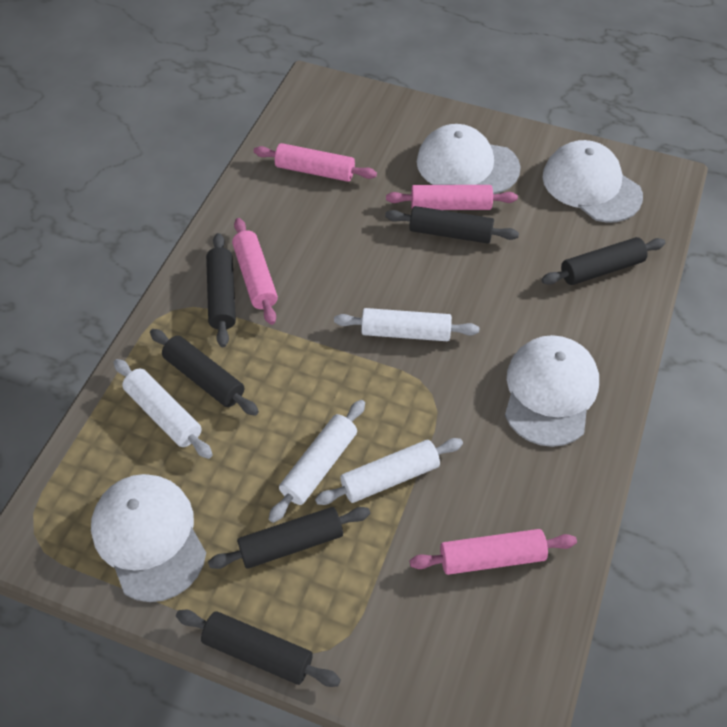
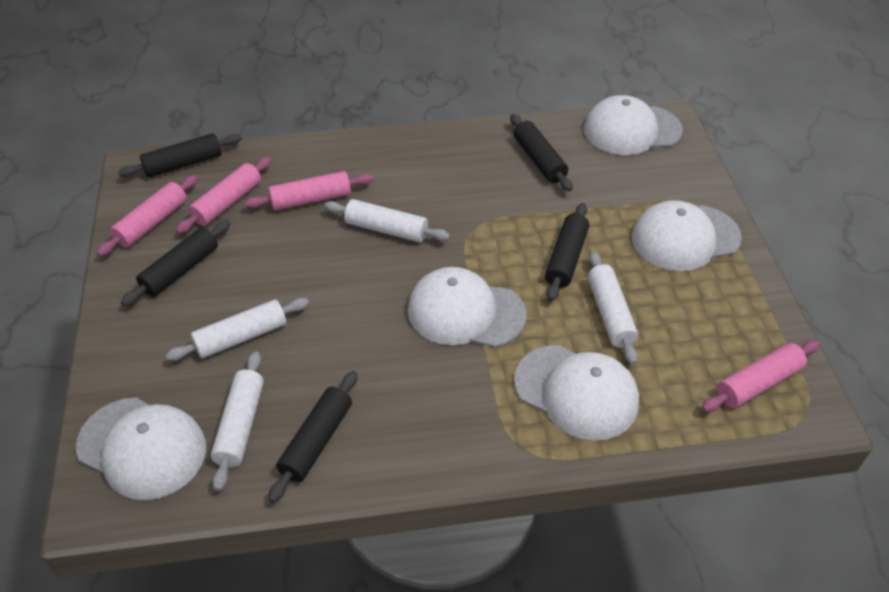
black rolling pin: [150,329,259,416] [176,610,341,687] [206,233,236,347] [208,507,370,569] [385,206,519,244] [541,237,666,285] = 6 -> [118,133,242,177] [121,220,231,306] [268,371,357,503] [510,114,573,192] [545,203,589,301] = 5
white cap: [91,474,206,602] [417,124,520,194] [505,335,599,447] [542,140,643,223] = 4 -> [76,397,206,500] [408,267,526,347] [514,345,639,441] [584,95,683,155] [632,200,742,271] = 5

